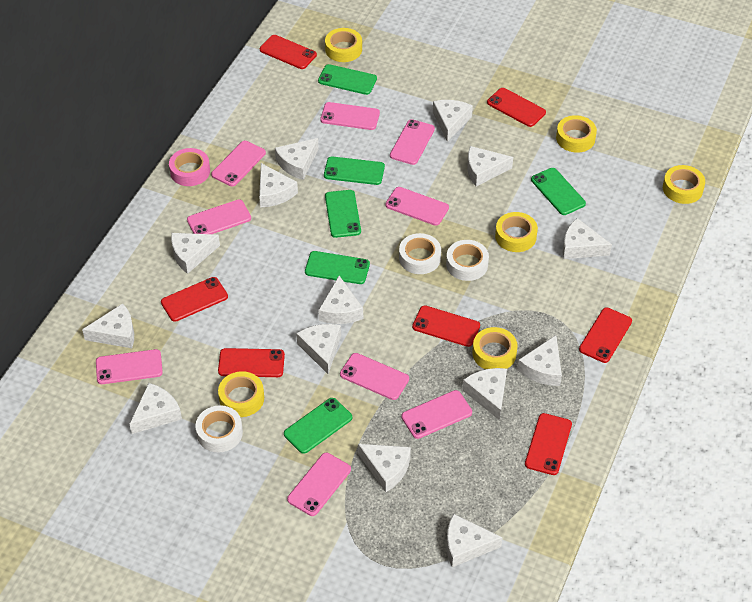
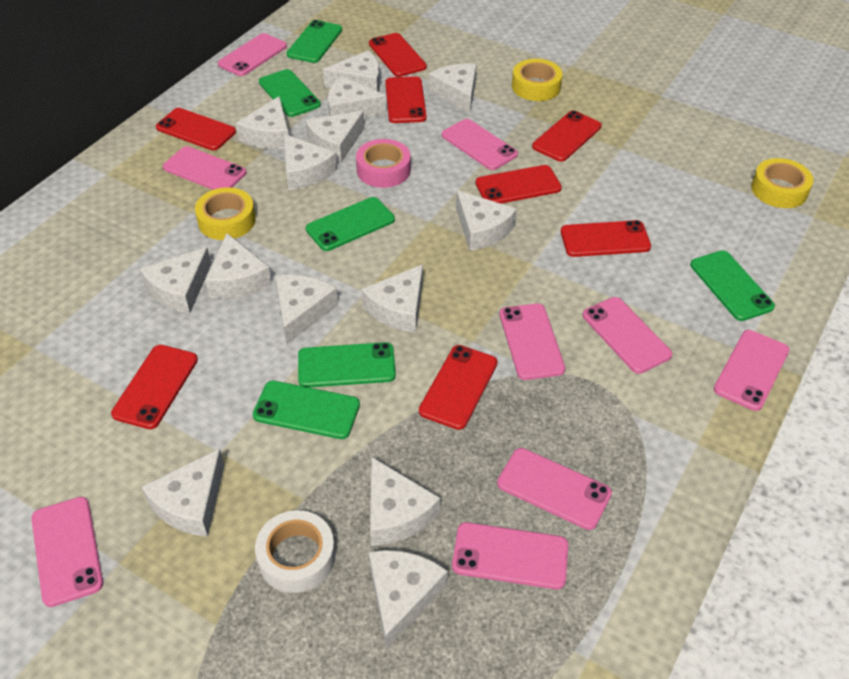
red phone: [161,277,228,322] [218,348,285,377] [260,35,317,69] [412,305,480,347] [487,88,546,127] [525,413,572,475] [579,307,632,363] = 7 -> [111,345,198,429] [156,108,236,150] [369,33,427,77] [385,76,426,123] [419,345,497,430] [476,165,562,204] [532,111,602,162] [561,220,651,257] = 8
white tape: [195,405,243,452] [399,233,441,274] [446,240,489,281] = 3 -> [255,510,335,593] = 1
yellow tape: [218,371,264,417] [325,28,362,62] [472,327,518,369] [495,212,538,252] [556,115,597,153] [663,165,705,204] = 6 -> [195,187,256,240] [512,59,563,101] [751,158,813,208] = 3

